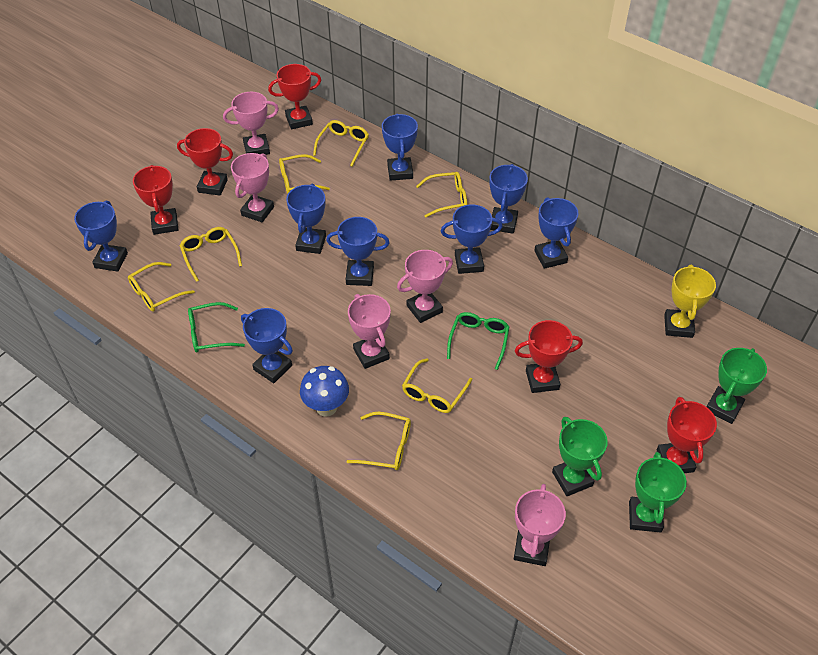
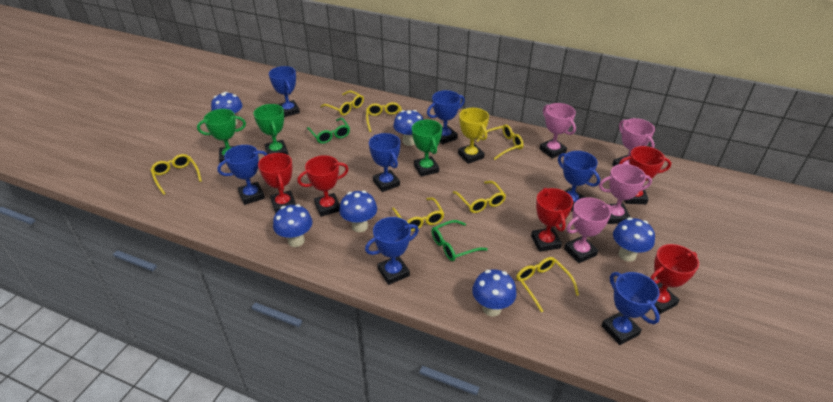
blue mushroom: [300,366,349,417] = 1 -> [211,92,243,125] [273,204,312,247] [339,191,377,232] [393,110,424,146] [472,269,517,317] [613,217,655,262] = 6
blue trophy: [74,200,128,272] [241,308,293,383] [286,184,326,254] [326,217,390,286] [382,114,418,181] [441,204,503,274] [489,164,528,234] [534,197,578,269] = 8 -> [217,145,268,205] [269,66,300,117] [365,217,419,285] [369,133,400,192] [427,90,465,145] [558,151,600,212] [601,272,660,345] = 7
pink trophy: [223,92,279,155] [231,153,274,222] [348,294,391,369] [397,250,453,323] [514,484,566,566] = 5 -> [539,103,576,159] [564,197,612,263] [599,164,652,224] [612,118,655,166] = 4

